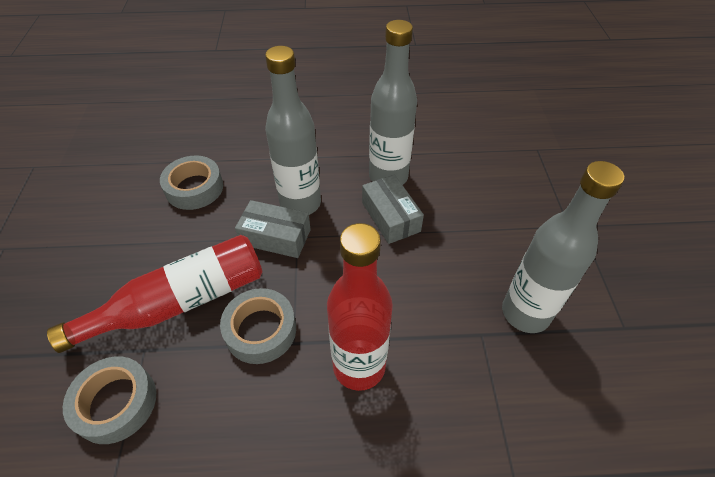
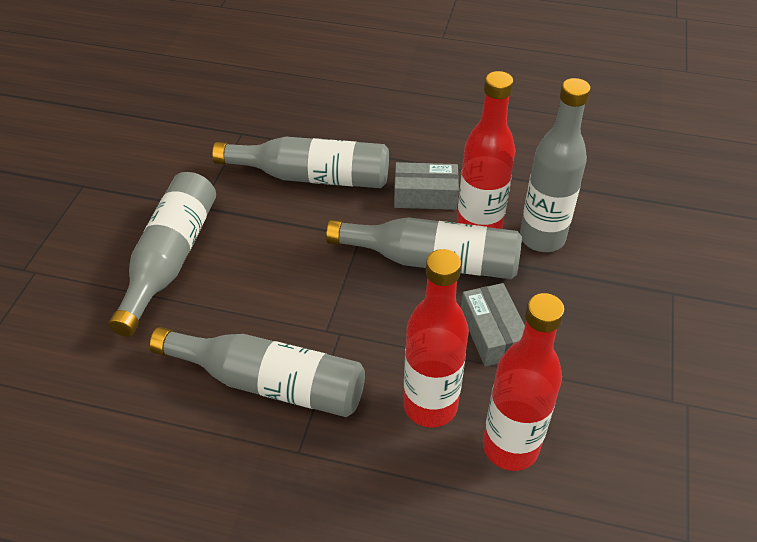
grey bottle: [265,46,321,215] [369,20,417,185] [502,161,624,333] = 3 -> [109,172,216,337] [149,327,365,417] [212,137,389,188] [326,217,522,279] [520,78,591,252] = 5
grey tape: [63,356,156,444] [160,155,223,210] [220,288,296,364] = 3 -> none = 0
red bottle: [47,235,262,353] [327,223,393,391] = 2 -> [403,249,469,427] [457,71,516,229] [483,293,565,471] = 3

